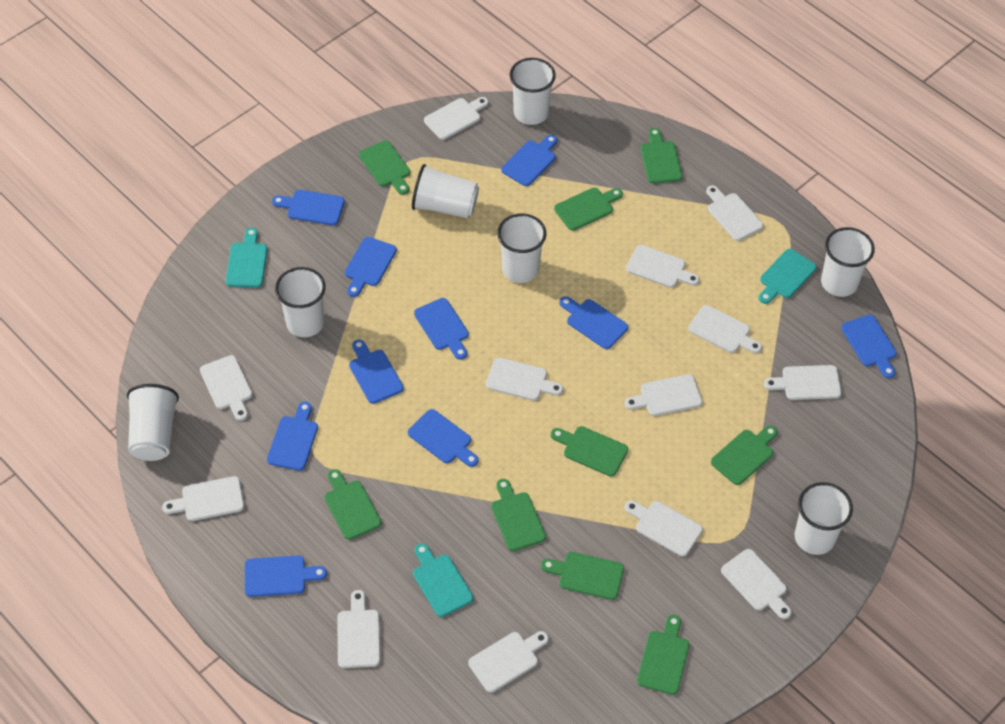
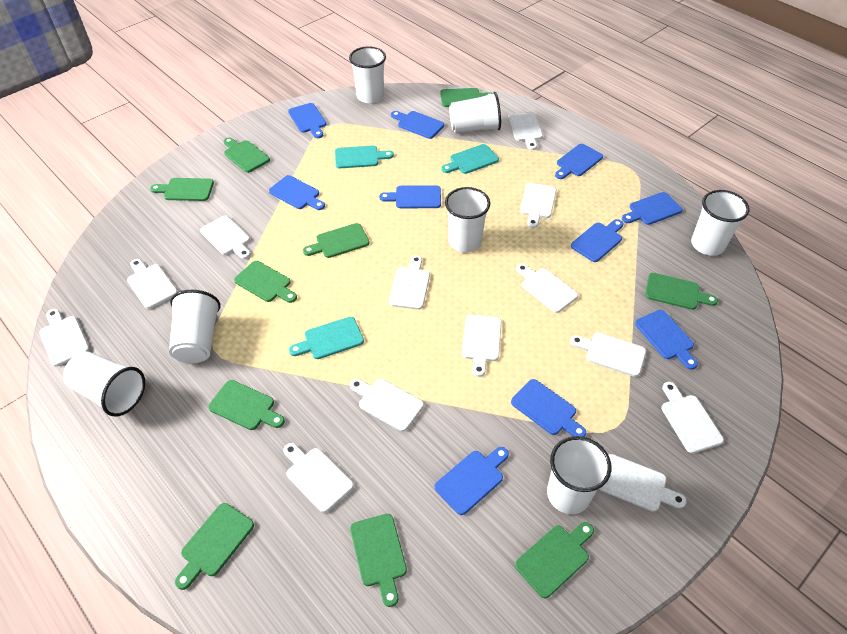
green cutting board: [324,469,381,540] [359,141,410,195] [491,479,546,551] [541,552,624,600] [551,426,628,477] [554,188,623,231] [637,615,690,695] [641,128,682,184] [711,425,778,485] = 9 -> [150,178,214,201] [175,503,254,590] [208,380,285,430] [224,137,270,173] [234,261,297,303] [303,223,370,258] [350,514,407,607] [440,88,493,107] [515,522,594,598] [645,273,718,310] = 10

